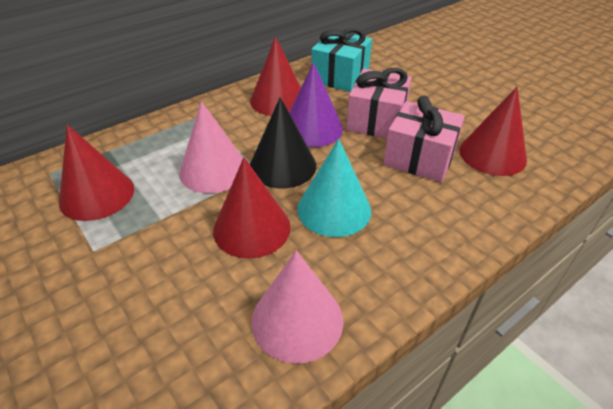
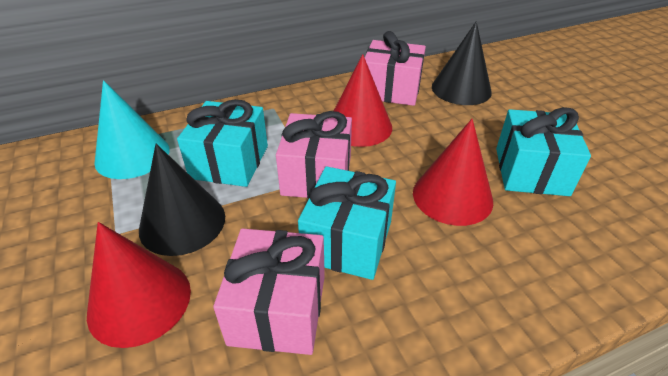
black cone: [250,97,316,188] = 1 -> [139,144,225,256] [432,21,492,105] = 2
pink cone: [179,101,243,193] [251,250,344,363] = 2 -> none = 0
pink gift: [346,68,412,138] [383,96,465,182] = 2 -> [213,228,325,355] [276,111,352,198] [365,31,426,106] = 3
purple cone: [289,62,343,147] = 1 -> none = 0
red cone: [59,125,134,221] [213,157,291,259] [250,36,301,116] [460,87,527,176] = 4 -> [87,222,191,348] [334,54,392,147] [413,119,493,226] = 3
turquoise gift: [311,28,372,92] = 1 -> [177,99,268,187] [298,166,396,280] [496,107,591,196] = 3

